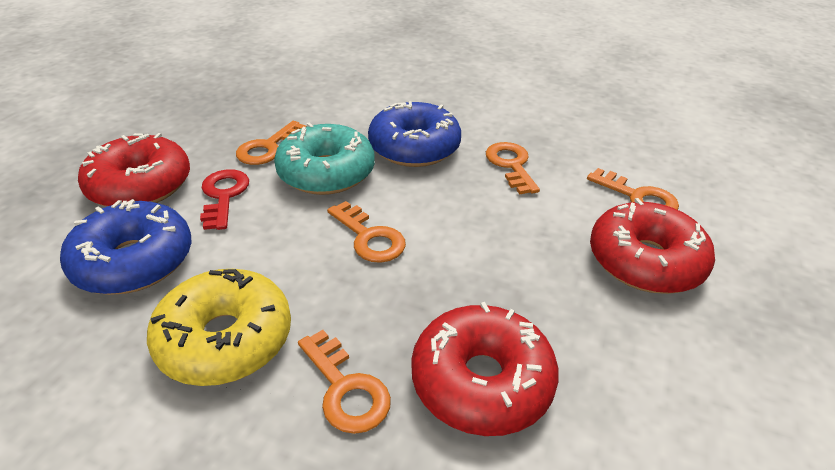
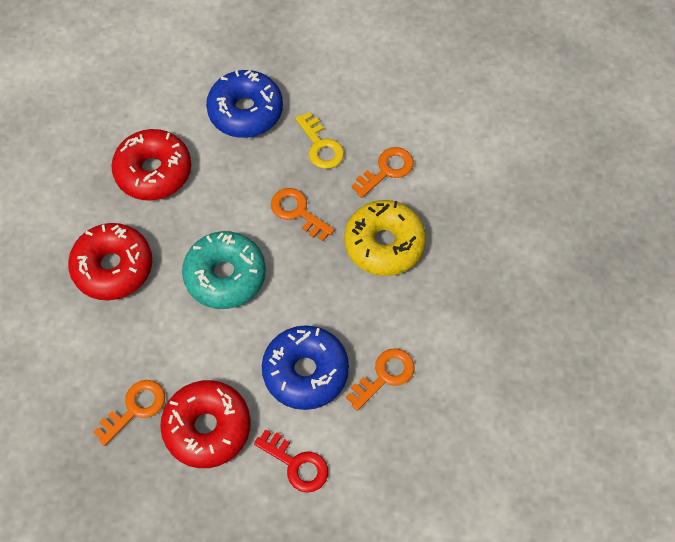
orange key: [236,121,307,165] [298,330,391,434] [327,201,406,263] [486,142,540,194] [587,168,679,210] = 5 -> [93,380,165,446] [271,188,335,241] [346,348,415,411] [351,147,414,198] = 4
yellow key: none = 0 -> [295,112,344,169] = 1

